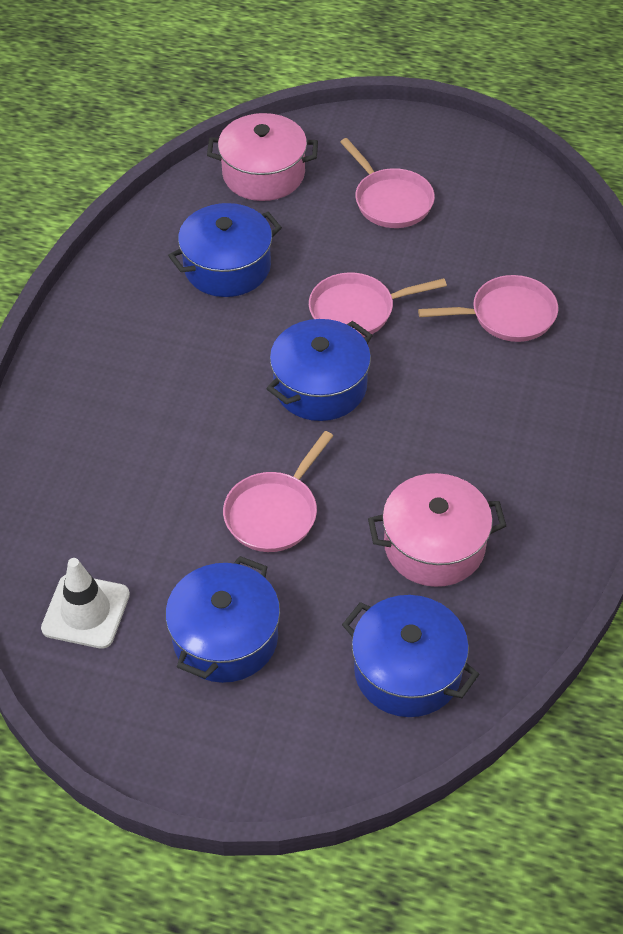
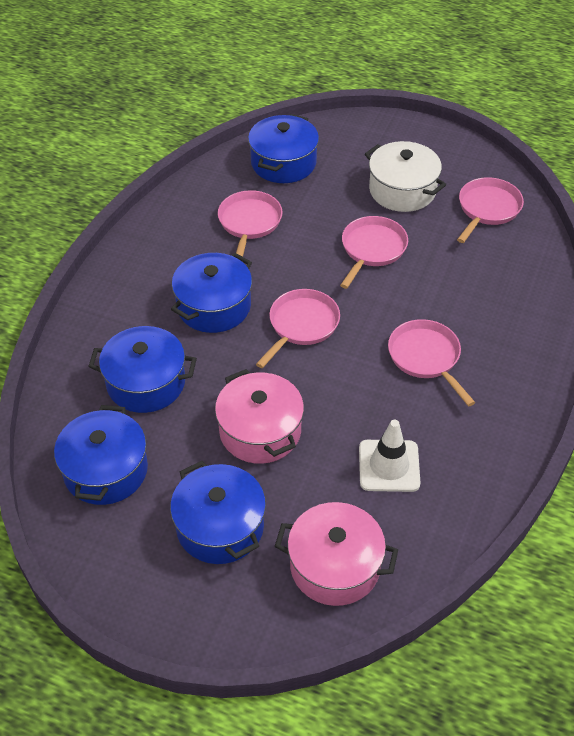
blue pot: [165,556,280,683] [168,203,282,297] [267,319,373,421] [342,595,480,717] = 4 -> [54,405,148,505] [88,326,197,413] [170,461,266,564] [171,253,252,333] [248,114,319,183] = 5
pink pan: [223,431,333,552] [309,273,447,337] [340,138,435,228] [418,275,558,342] = 4 -> [218,190,283,257] [256,289,340,368] [340,216,408,289] [388,319,476,406] [457,177,524,243] = 5
white pot: none = 0 -> [365,141,446,212] = 1

